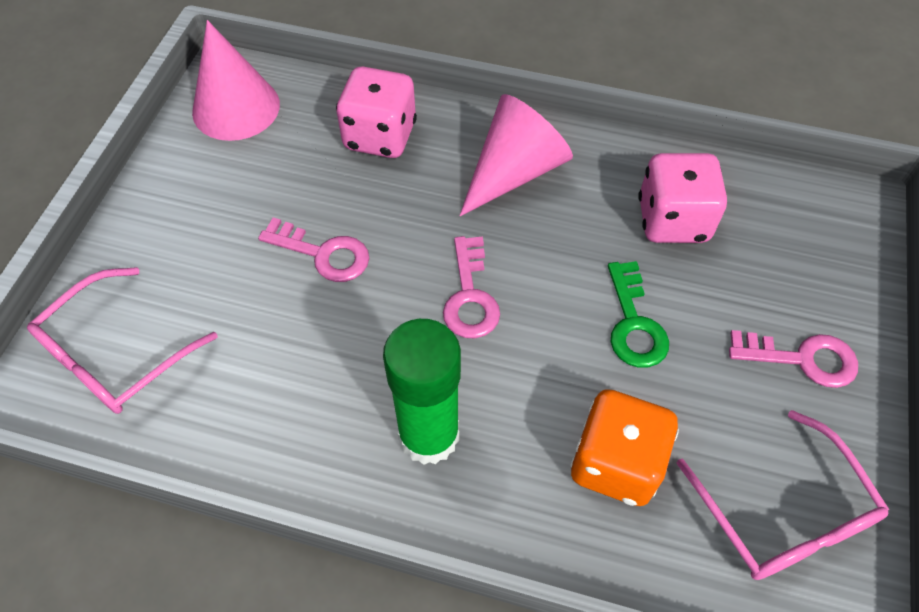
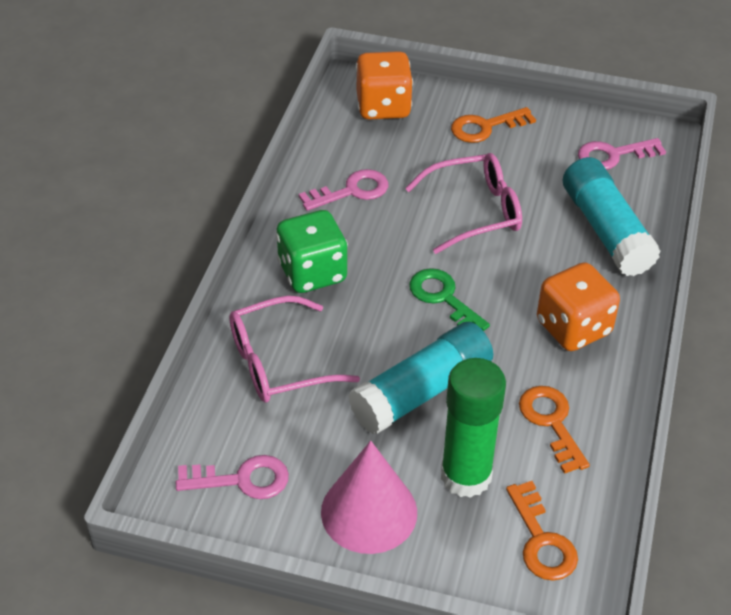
green dice: none = 0 -> [276,210,348,293] = 1
orange dice: [571,389,679,506] = 1 -> [356,51,413,119] [537,262,620,351] = 2
orange key: none = 0 -> [451,107,536,143] [506,481,578,581] [519,386,590,474] = 3
pink cone: [192,20,280,141] [460,94,573,216] = 2 -> [321,441,417,554] = 1
pink dice: [336,67,417,158] [638,153,727,243] = 2 -> none = 0
turquoise glue stick: none = 0 -> [348,322,493,434] [563,157,661,276] = 2

